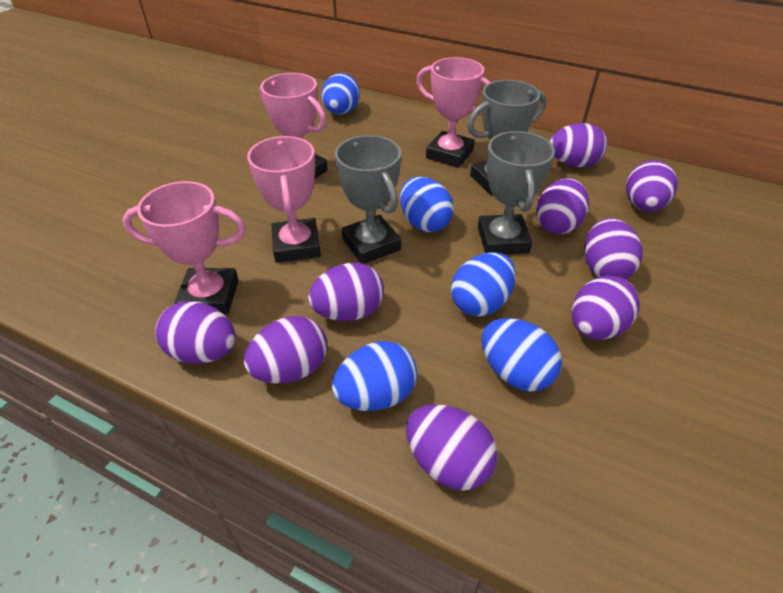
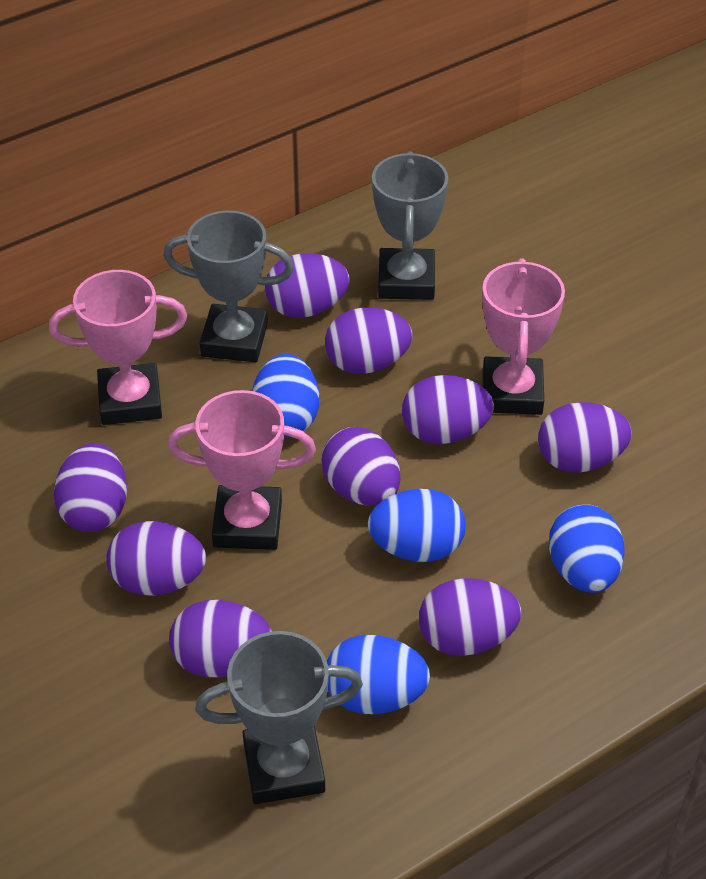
blue egg: [321,73,360,115] [332,341,417,411] [400,177,454,232] [451,252,516,316] [482,318,562,392] = 5 -> [252,354,319,437] [327,635,430,714] [368,489,465,562] [549,505,625,593] = 4
pink trophy: [122,181,246,314] [247,136,321,263] [259,73,328,178] [416,57,490,168] = 4 -> [49,270,187,425] [168,390,316,550] [482,258,565,415] = 3

